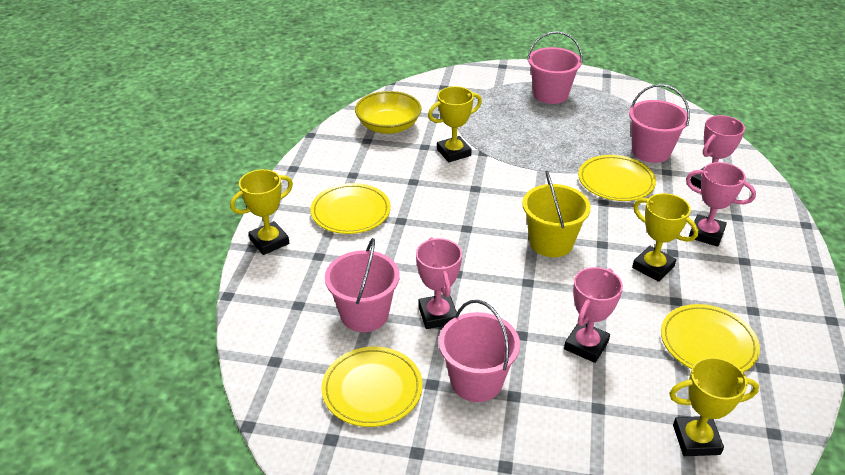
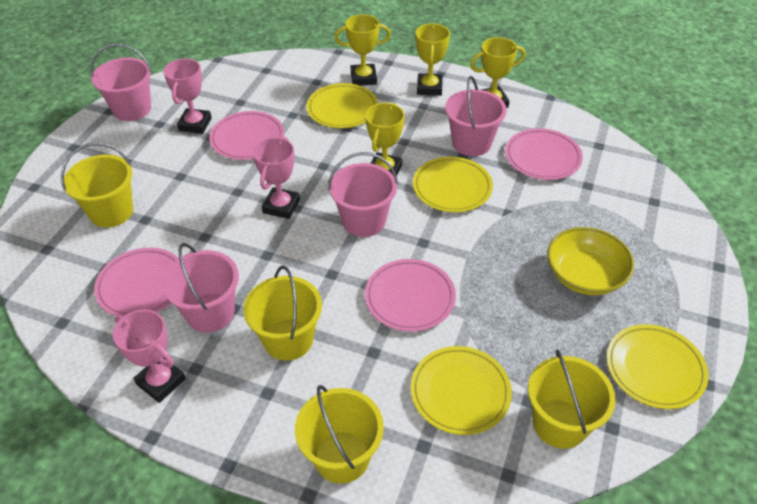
pink plate: none = 0 -> [94,248,179,317] [209,111,284,160] [365,259,456,332] [505,128,583,180] = 4
pink trophy: [416,237,462,329] [564,267,623,363] [686,162,756,247] [691,115,745,189] = 4 -> [113,309,186,403] [163,59,212,134] [253,137,300,219] = 3
yellow bucket: [522,171,591,257] = 1 -> [61,143,133,228] [243,266,322,361] [295,385,384,484] [528,349,616,449] = 4

